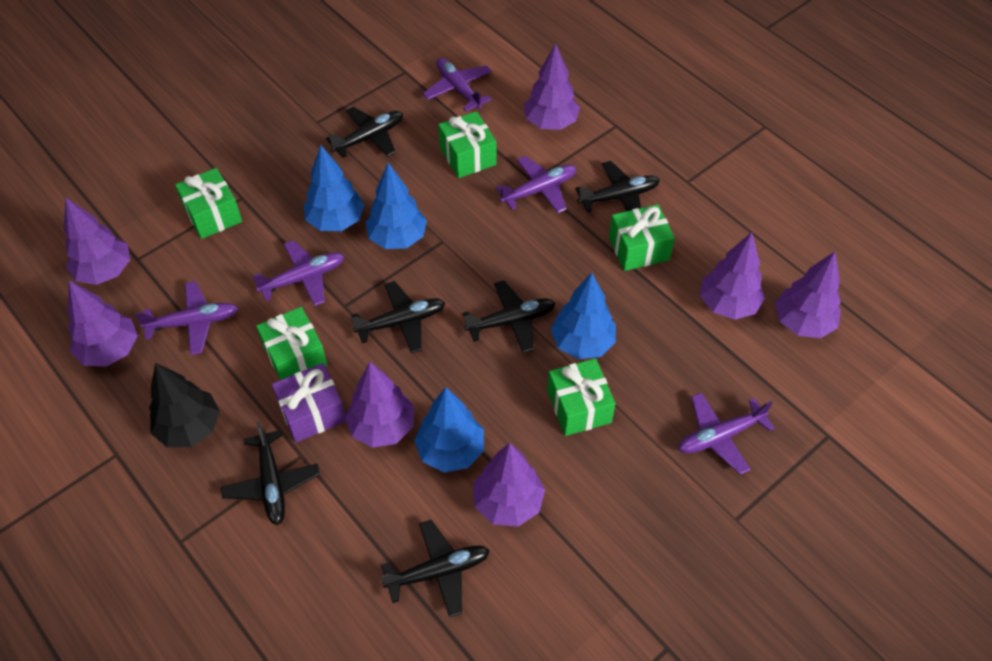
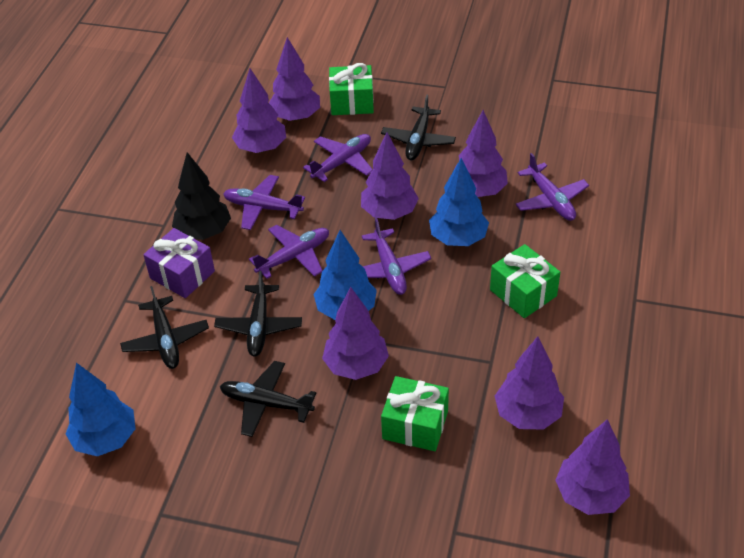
black plane: [221,421,320,525] [326,107,403,158] [351,281,445,353] [380,520,490,618] [463,280,555,353] [575,161,660,212] = 6 -> [120,286,209,369] [214,271,302,357] [220,361,316,437] [381,95,456,160] = 4
blue tree: [304,145,364,231] [366,163,427,249] [414,387,484,472] [551,273,616,359] = 4 -> [66,363,136,456] [314,230,377,320] [429,158,489,246] = 3
green gift: [175,168,242,239] [256,307,327,380] [438,111,496,178] [547,358,615,436] [609,204,675,271] = 5 -> [329,63,374,115] [381,376,449,451] [490,244,560,318] = 3

